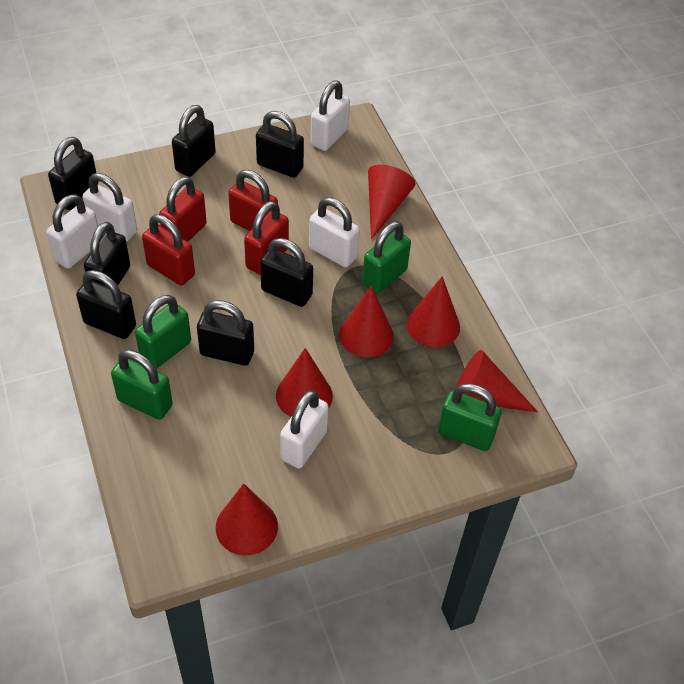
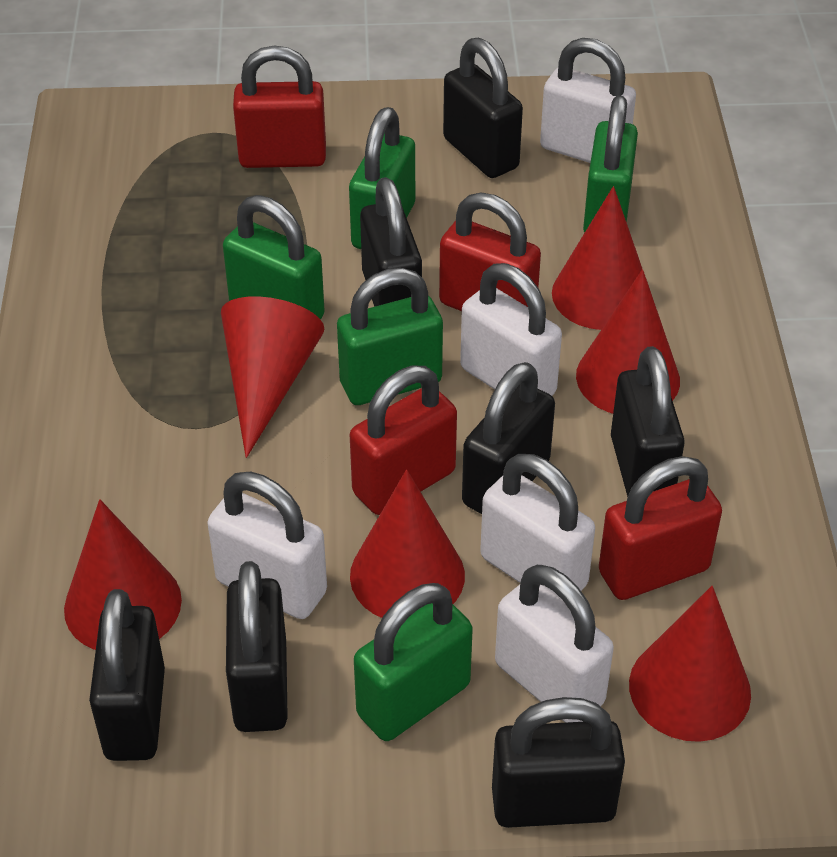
green padlock: [111,350,173,420] [135,295,191,369] [362,221,411,294] [438,383,502,451] = 4 -> [223,195,325,319] [337,268,443,405] [349,107,415,249] [354,583,473,741] [583,95,638,233] = 5

